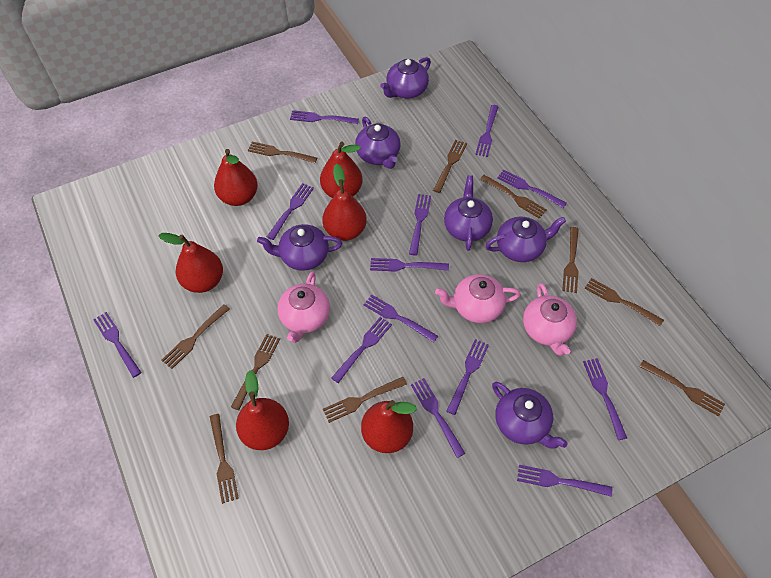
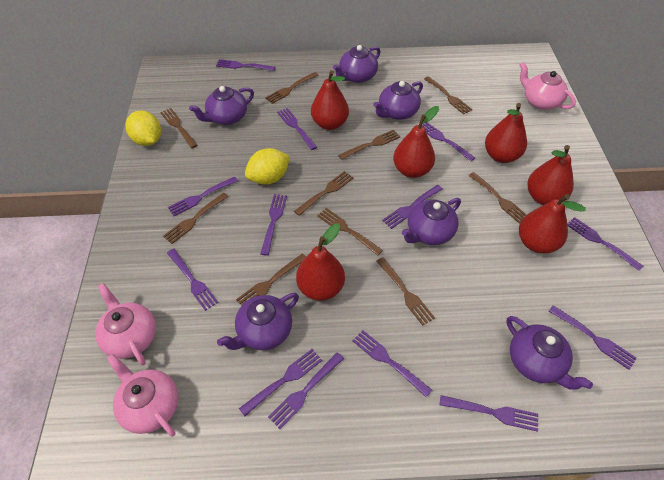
yellow lemon: none = 0 -> [125,110,161,146] [245,148,290,184] = 2

